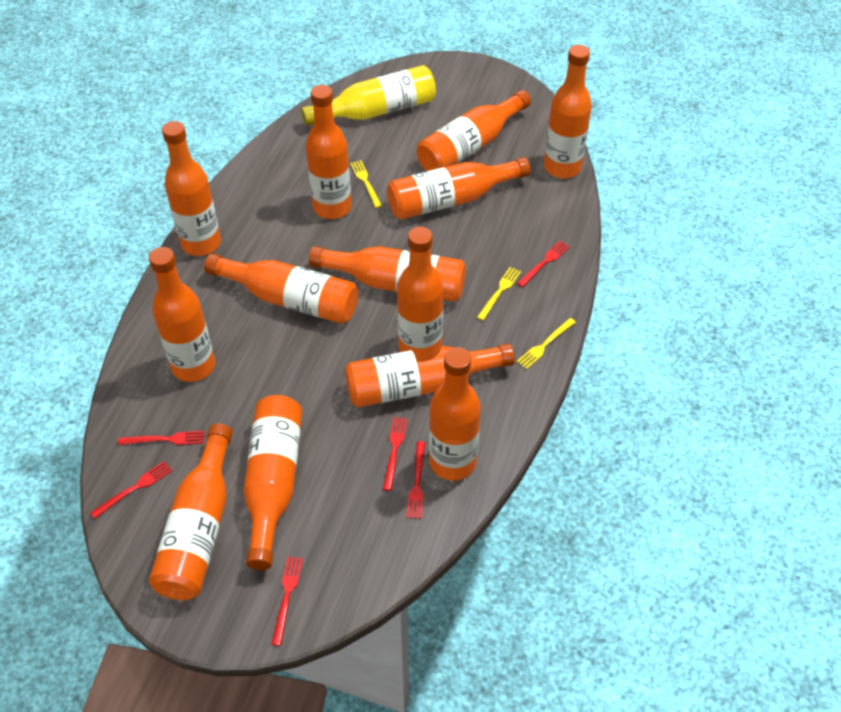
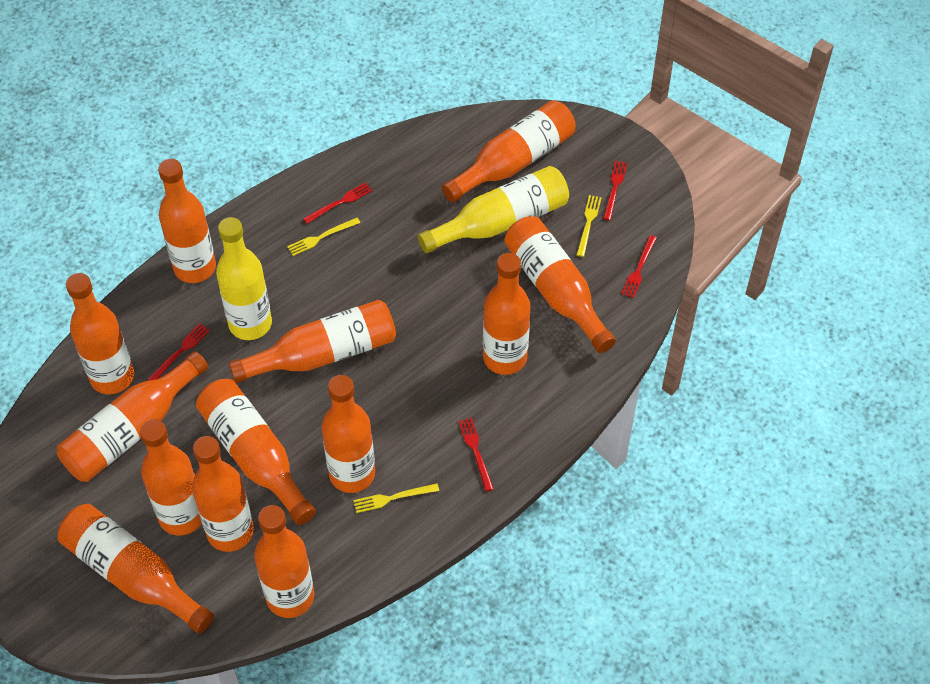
red fork: [90,461,172,519] [118,431,205,445] [271,557,303,646] [383,417,408,491] [407,441,426,519] [517,241,570,287] = 6 -> [147,323,210,381] [303,182,372,224] [458,418,494,492] [603,161,628,221] [621,235,657,298] = 5
yellow bottle: [301,65,436,126] = 1 -> [216,217,272,340] [418,166,569,253] = 2

